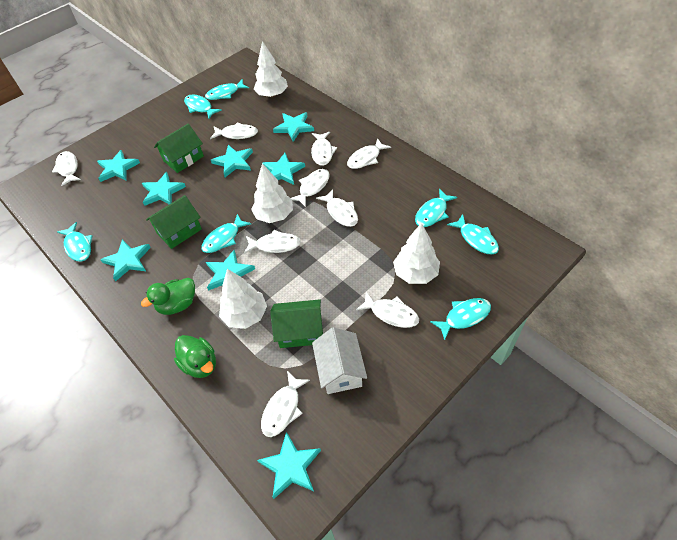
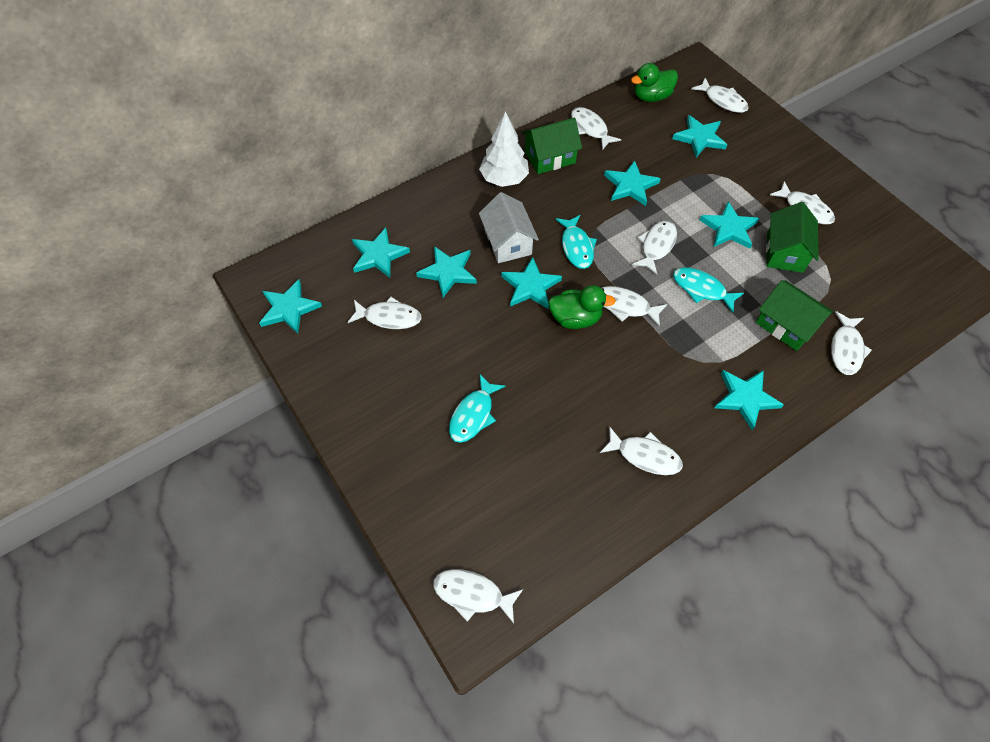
turquoise fish: [57,222,93,262] [184,95,222,119] [201,214,251,253] [205,79,249,100] [415,189,457,227] [430,298,491,340] [447,214,499,254] = 7 -> [449,375,506,443] [555,215,597,269] [673,267,744,313] = 3
white tree: [219,269,267,329] [251,163,293,223] [254,41,288,97] [393,223,440,284] = 4 -> [479,111,529,187] = 1

